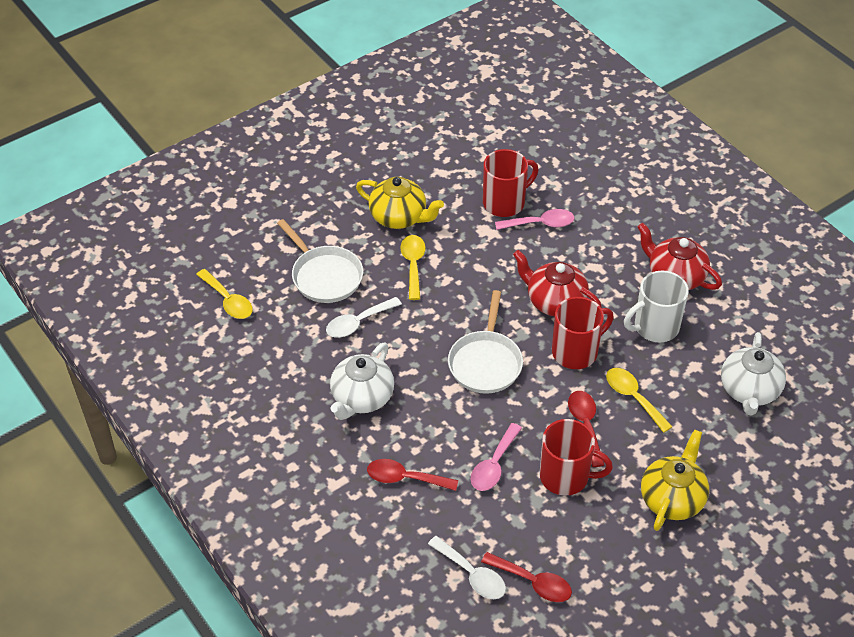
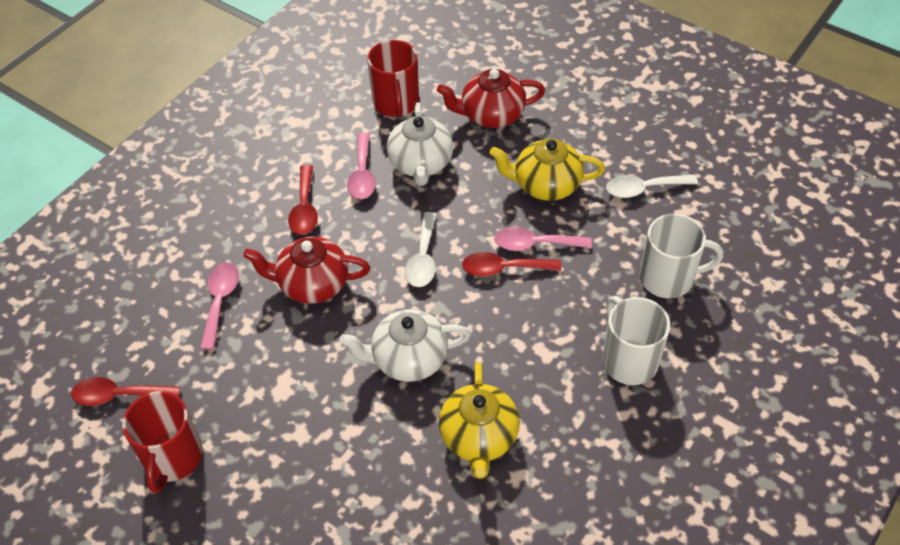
pink spoon: [471,423,522,491] [495,209,574,230] = 2 -> [200,262,239,350] [347,133,376,199] [494,227,592,251] = 3
red mug: [483,149,538,217] [539,419,613,496] [552,297,614,369] = 3 -> [122,391,203,494] [367,40,419,118] = 2
white mug: [624,270,689,342] = 1 -> [602,296,670,385] [640,214,723,299] = 2
white pan: [277,219,363,303] [448,290,523,394] = 2 -> none = 0
yellow spoon: [196,269,253,319] [400,235,426,300] [606,368,673,433] = 3 -> none = 0

